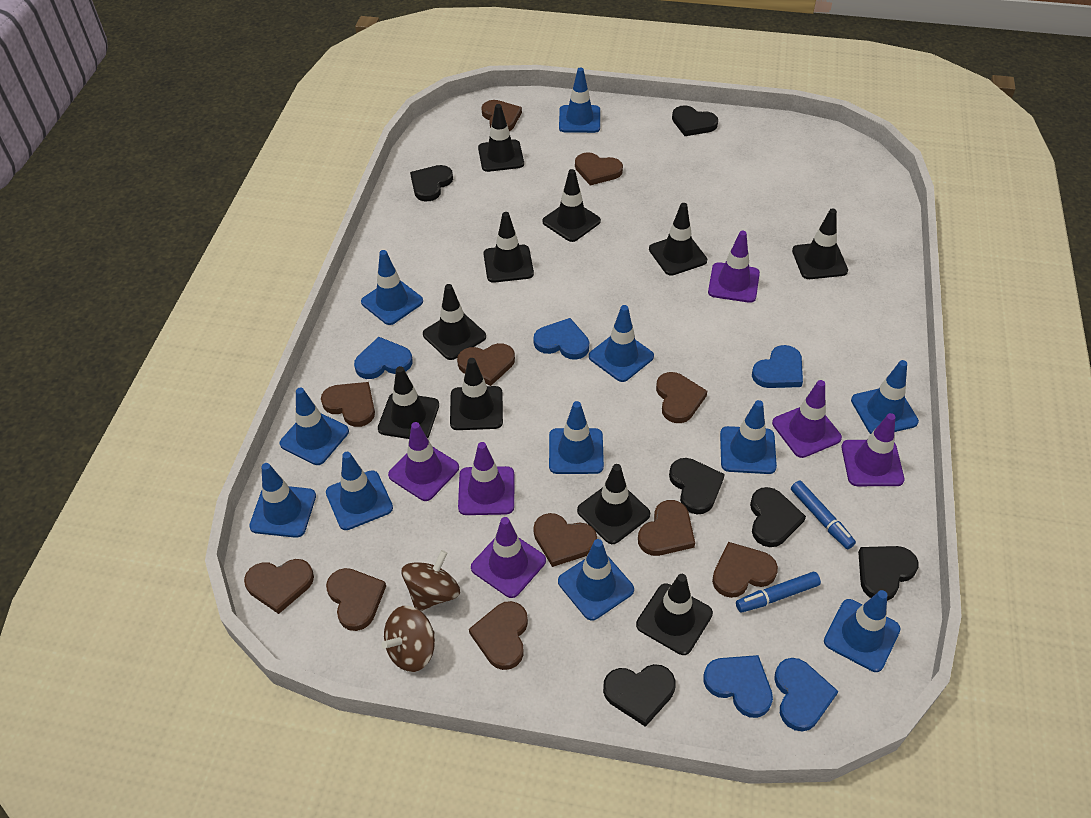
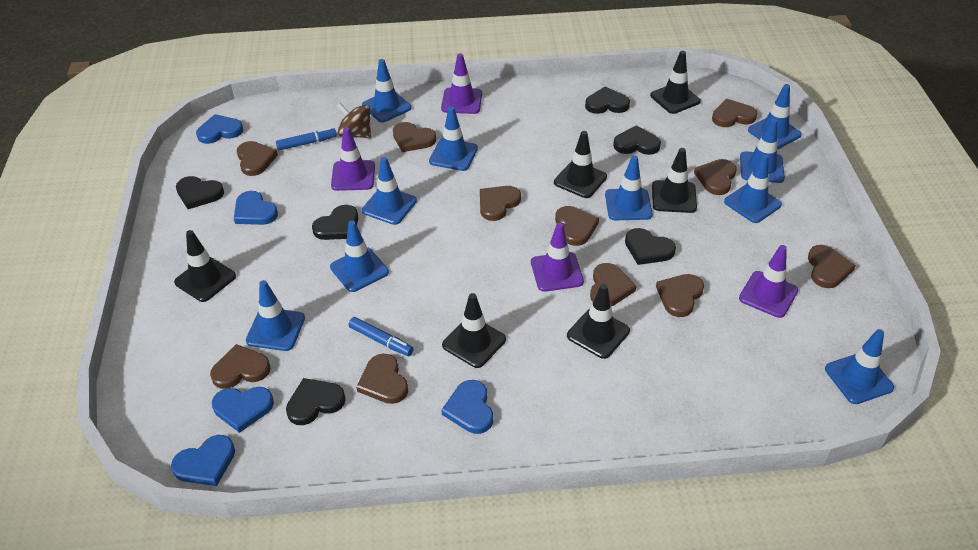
black traffic cone: [378,366,439,439] [423,284,486,360] [450,358,503,430] [478,104,524,172] [483,212,534,283] [542,169,601,242] [577,464,650,544] [636,574,713,655] [649,203,707,276] [792,208,848,279] = 10 -> [174,230,236,302] [442,293,506,368] [554,131,607,198] [567,284,630,359] [650,51,701,114] [652,148,697,213] = 6
blue traffic cone: [249,463,316,538] [280,388,349,465] [326,452,393,530] [361,250,423,325] [549,401,604,474] [558,539,634,621] [559,67,600,133] [589,305,654,382] [720,400,777,474] [824,590,900,672] [851,360,919,434] = 11 -> [246,280,305,351] [330,221,389,292] [362,59,412,122] [362,157,417,225] [429,106,478,171] [605,156,653,220] [724,154,782,223] [740,119,785,183] [748,84,802,149] [825,329,894,404] = 10
brown spinning top: [382,606,435,672] [402,550,460,611] = 2 -> [337,103,371,138] = 1
purple traffic cone: [388,422,459,501] [458,442,514,515] [471,517,546,598] [708,231,760,303] [772,380,842,458] [841,413,904,486] = 6 -> [331,127,375,191] [441,53,482,114] [531,223,584,292] [739,245,798,318] = 4

